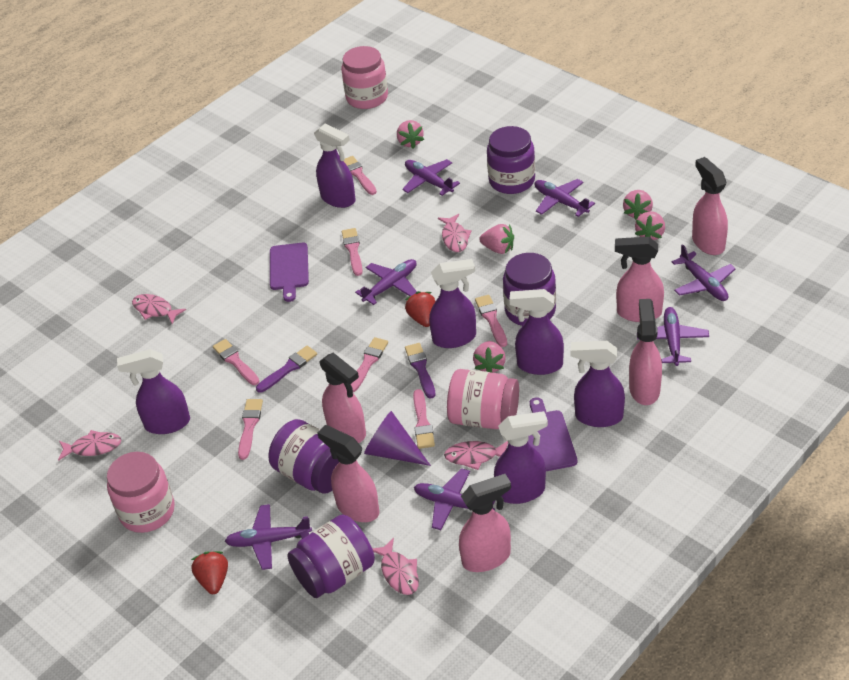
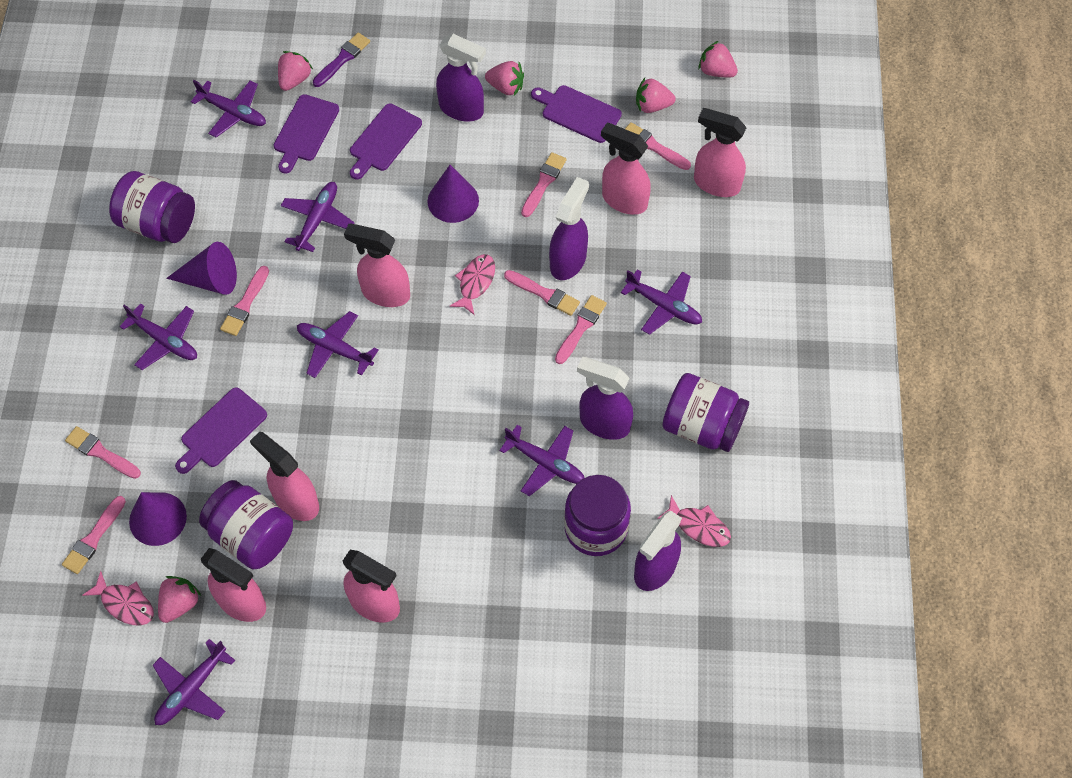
pink fish: [58,430,121,461] [132,294,186,324] [372,538,419,595] [438,214,472,252] [444,441,508,470] = 5 -> [82,571,154,625] [449,254,495,315] [657,495,731,547] = 3
pink jar: [107,452,175,533] [341,46,388,109] [447,369,519,429] = 3 -> none = 0
purple brush: [256,346,317,393] [405,343,435,399] = 2 -> [313,33,370,87] = 1
purple cone: [364,411,431,466] = 1 -> [129,492,187,546] [166,242,237,295] [427,165,479,223] = 3
purple cutting board: [270,243,309,302] [528,397,577,471] = 2 -> [175,387,267,474] [274,94,339,174] [350,103,422,179] [531,85,622,143] = 4
purple spray bottle: [117,349,190,434] [314,123,356,208] [429,259,476,348] [494,411,548,504] [510,289,564,375] [571,341,625,427] = 6 -> [436,34,486,122] [549,177,589,280] [577,357,633,440] [634,511,682,591] = 4
red strawberry: [191,551,228,594] [405,291,435,327] = 2 -> none = 0

